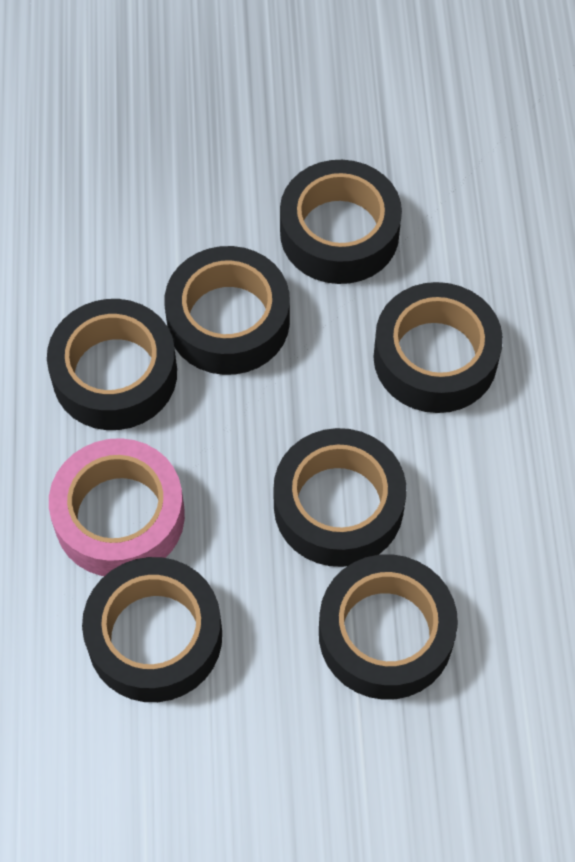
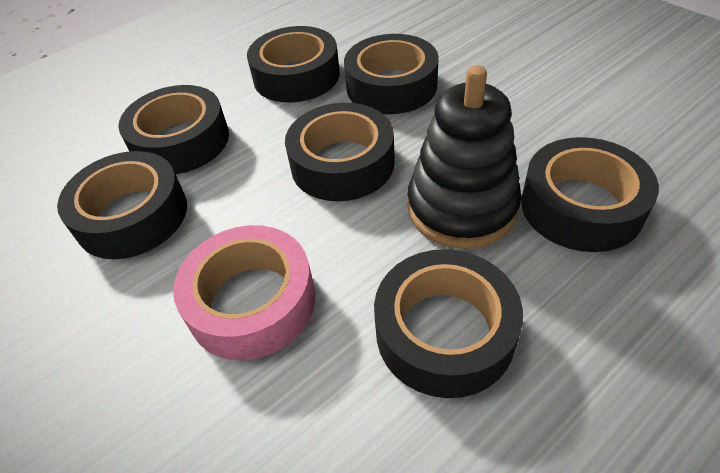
black stacking toy: none = 0 -> [408,65,521,249] = 1

